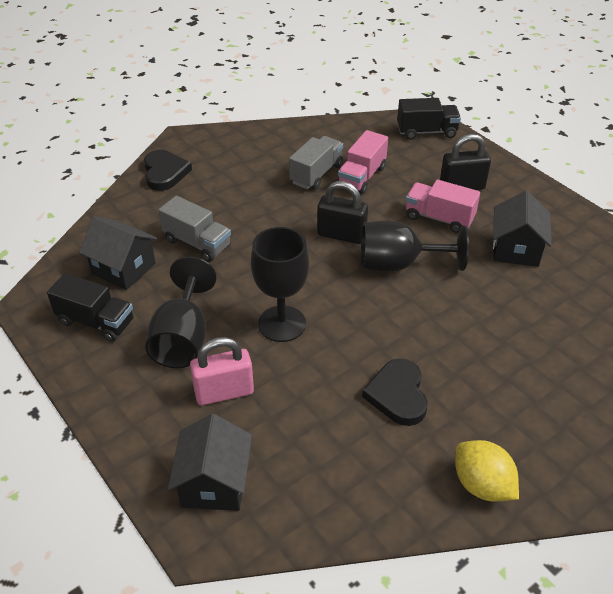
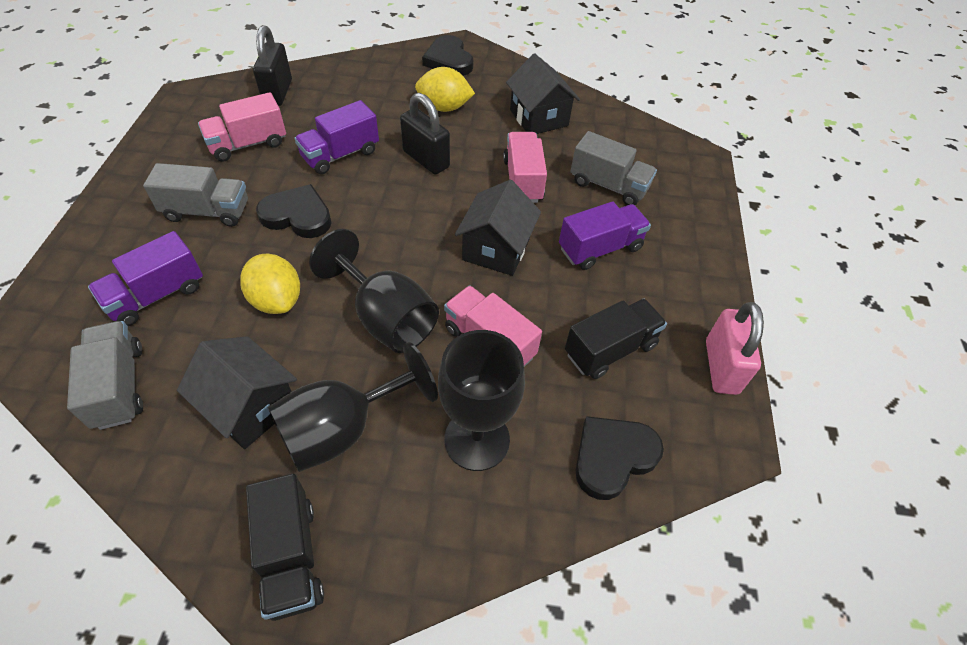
black heart: [144,150,192,191] [362,358,428,426] = 2 -> [256,184,332,238] [422,35,473,76] [576,416,664,500] = 3
grey truck: [158,196,231,262] [289,136,343,190] = 2 -> [67,321,143,430] [143,163,248,227] [571,131,657,205] = 3
pink truck: [338,130,388,194] [406,180,480,233] = 2 -> [198,92,286,162] [444,285,542,367] [503,132,547,203] = 3
purple truck: none = 0 -> [88,231,203,326] [294,100,379,174] [559,201,651,270] = 3
yellow lemon: [455,440,519,502] = 1 -> [240,253,300,314] [415,67,475,112] = 2

